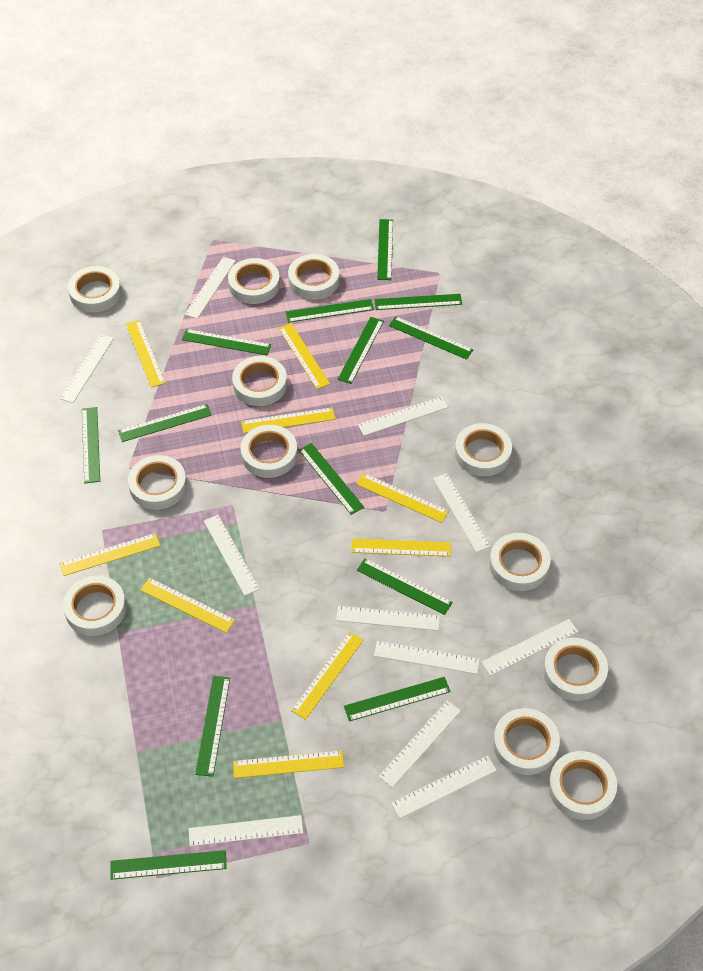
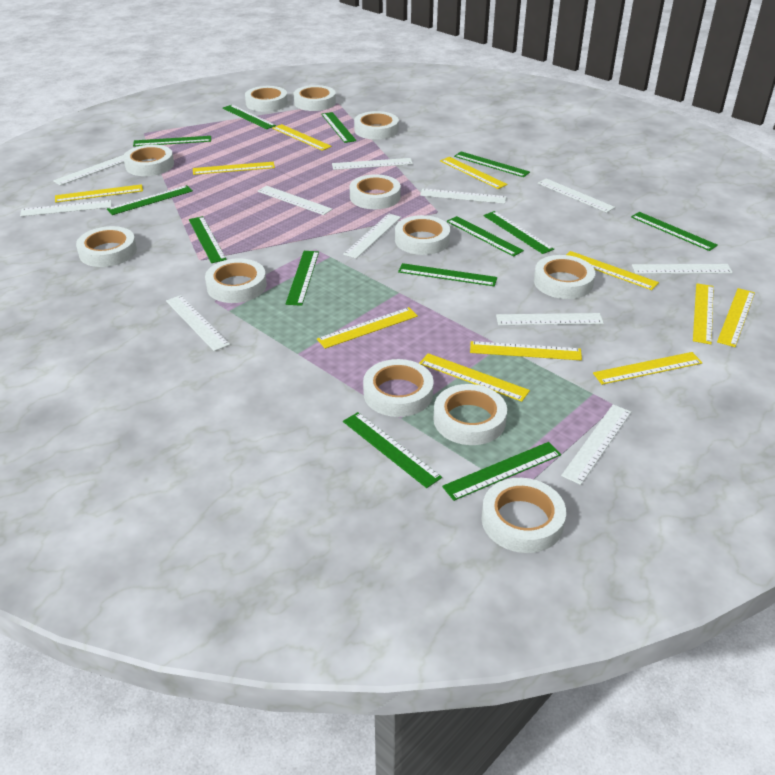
yellow ruler: [60,533,160,576] [126,320,165,388] [140,578,235,633] [233,750,344,778] [241,407,335,433] [278,323,330,389] [291,632,363,720] [351,539,451,557] [356,473,449,523] = 9 -> [55,184,143,203] [193,162,275,175] [272,124,332,151] [317,307,418,349] [419,353,530,402] [440,157,508,189] [470,341,582,360] [566,251,659,290] [593,352,702,385] [693,283,714,344] [717,288,755,347] = 11

